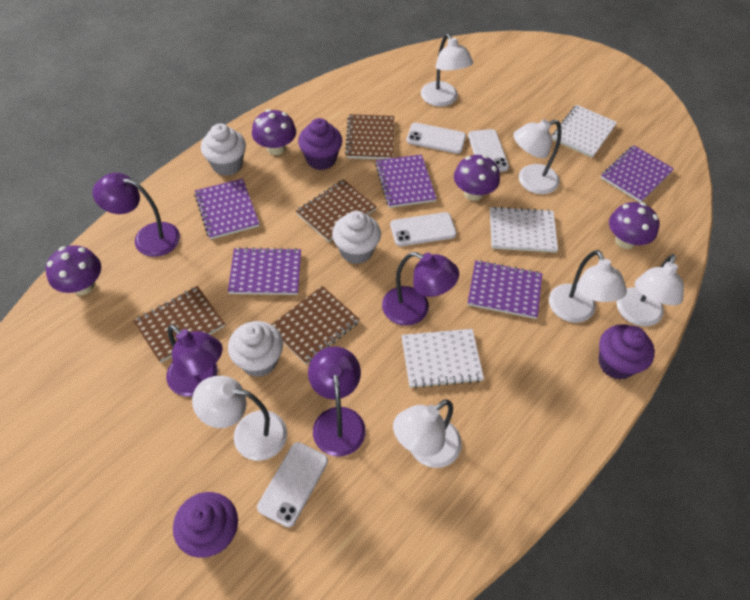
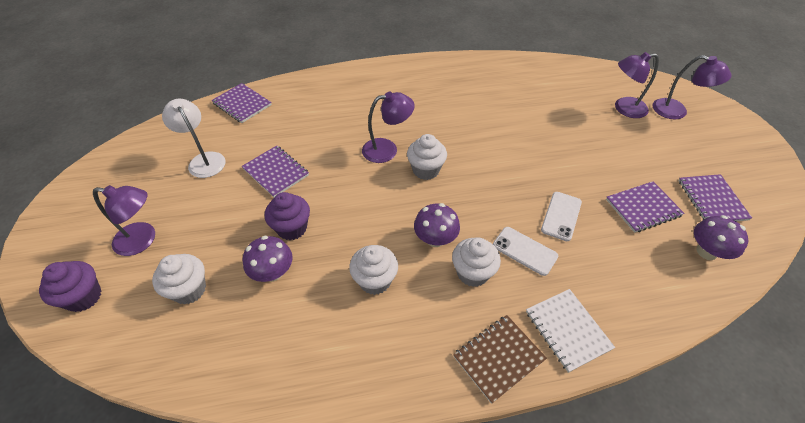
brown notebook: [133,286,225,363] [271,286,359,364] [296,179,377,242] [345,114,394,159] = 4 -> [453,315,547,404] = 1
purple cupcake: [173,492,238,558] [298,118,343,170] [598,324,655,379] = 3 -> [39,261,101,312] [265,192,310,240] = 2
purple mushroom: [46,245,101,295] [252,109,296,155] [454,155,500,201] [609,202,659,249] = 4 -> [243,236,293,282] [414,203,460,247] [694,215,749,260] = 3
purple notebook: [194,179,260,239] [228,247,301,295] [375,154,437,208] [468,260,542,319] [601,145,674,203] = 5 -> [212,83,272,123] [242,145,309,197] [606,181,684,233] [678,174,752,221] = 4
white cupcake: [201,123,246,176] [228,321,283,377] [332,211,381,264] = 3 -> [152,254,206,305] [349,245,398,295] [407,134,447,180] [452,238,501,287] = 4
white lamp: [192,376,287,461] [393,399,462,468] [421,33,473,107] [513,119,561,194] [549,250,627,323] [617,254,684,326] = 6 -> [162,99,225,178] = 1
white notebook: [401,329,484,389] [490,206,558,252] [552,105,617,158] = 3 -> [526,289,615,373] = 1
white phone: [257,442,328,527] [390,212,457,246] [406,123,466,154] [468,129,509,172] = 4 -> [493,227,558,276] [541,192,582,241] = 2

